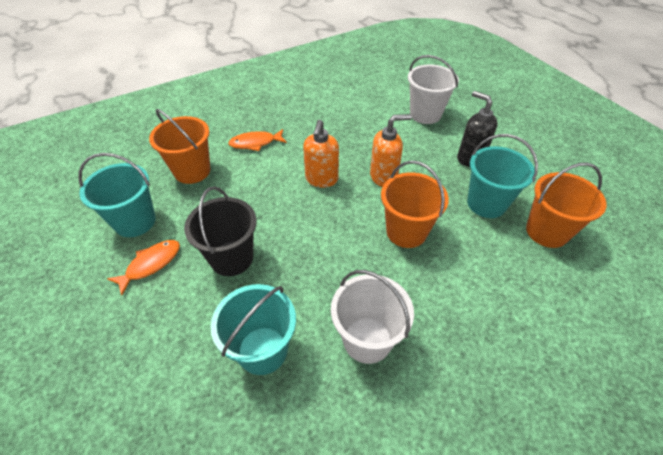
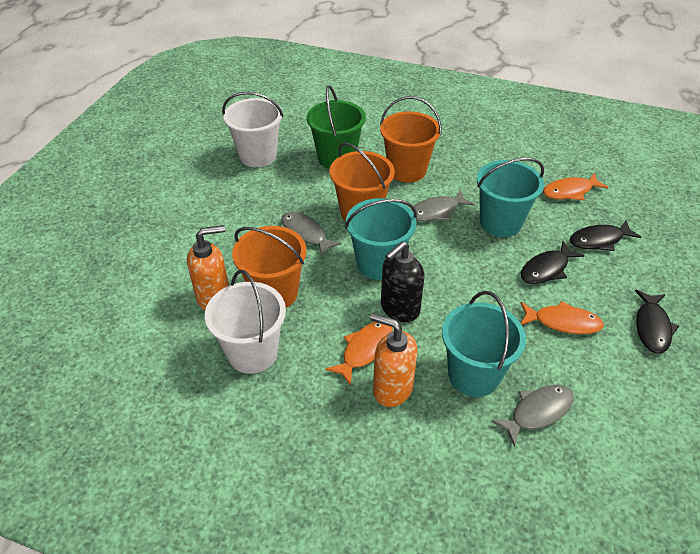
black bucket: [184,186,257,276] = 1 -> none = 0
black fish: none = 0 -> [521,241,584,284] [569,220,641,251] [635,289,679,353] = 3
green bucket: none = 0 -> [307,85,366,169] = 1
grey fish: none = 0 -> [281,212,342,257] [411,190,475,221] [491,385,574,447] = 3
orange fish: [107,240,180,296] [228,129,287,151] = 2 -> [325,322,393,386] [521,301,604,334] [543,173,609,200] = 3

